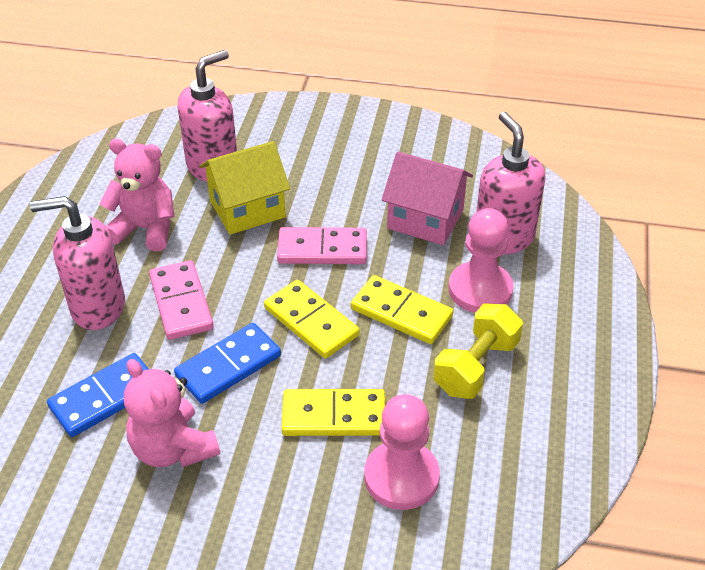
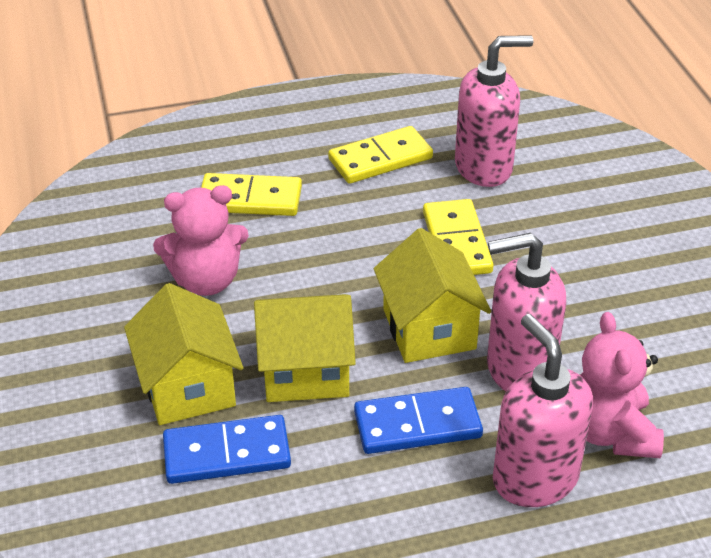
pink domino: [149,260,214,340] [277,227,367,264] = 2 -> none = 0
pink house: [382,152,473,245] = 1 -> none = 0
pink pawn: [364,394,440,510] [449,208,513,313] = 2 -> none = 0
yellow dumbbell: [433,304,523,399] = 1 -> none = 0
yellow house: [199,141,290,235] = 1 -> [124,283,243,425] [254,294,356,402] [374,228,491,363] = 3

